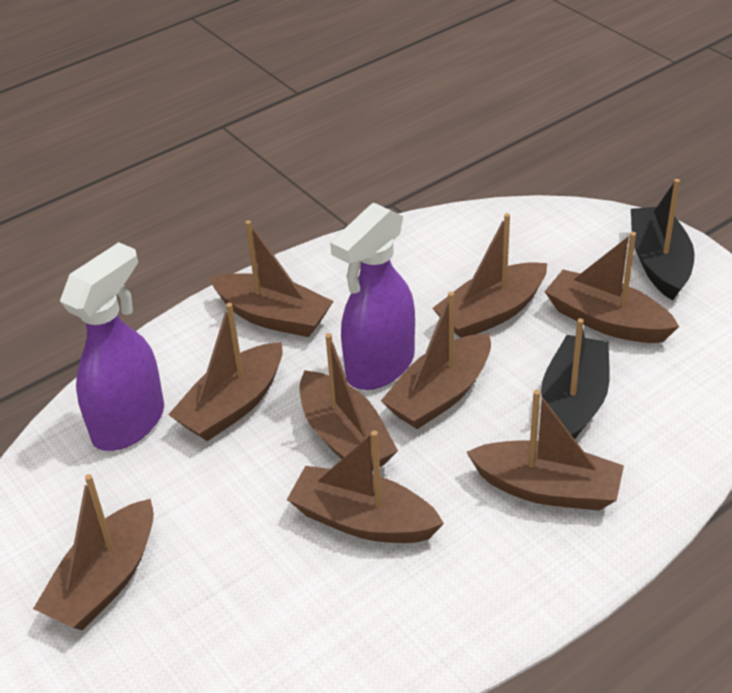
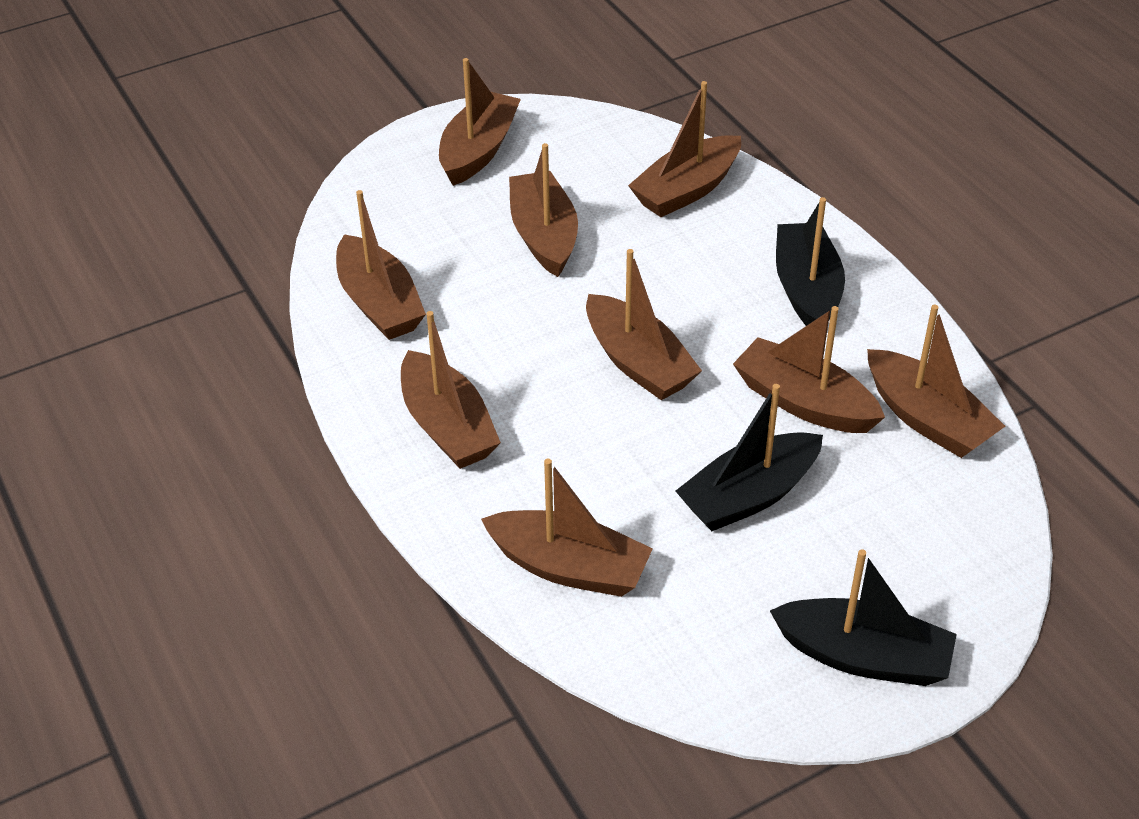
black boat: [541,318,610,439] [631,179,694,300] = 2 -> [676,384,823,531] [770,549,957,686] [776,197,845,326] = 3
purple spray bottle: [60,242,164,451] [330,202,415,390] = 2 -> none = 0

